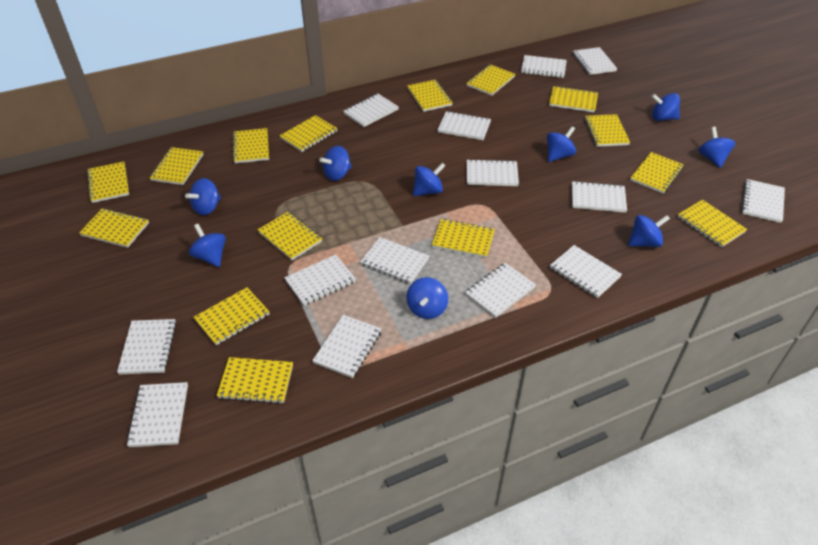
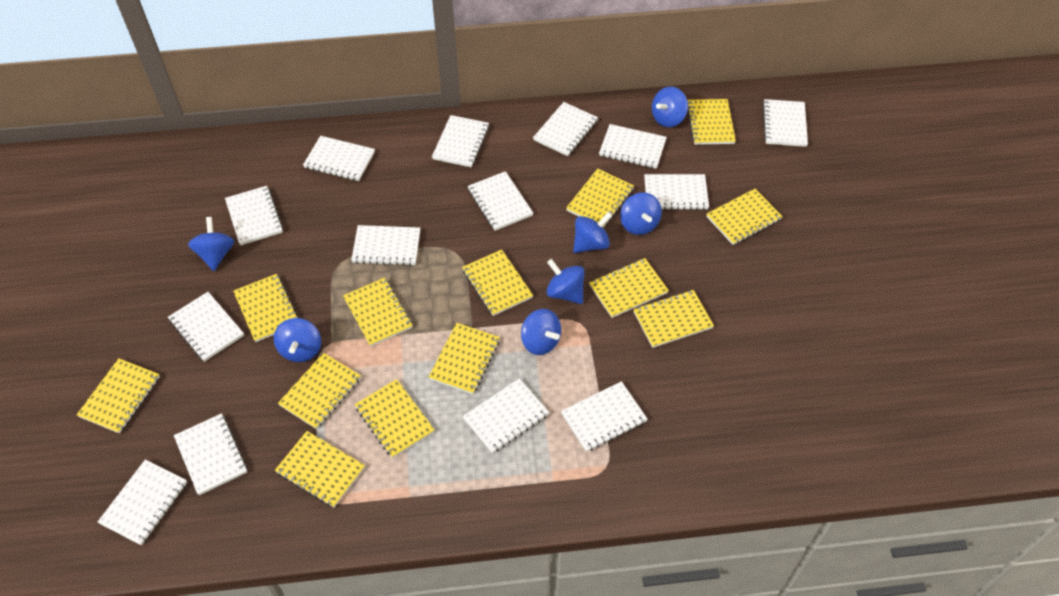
blue spinning top: [185,178,221,215] [189,224,226,267] [319,146,352,181] [406,277,448,319] [413,163,445,196] [547,126,576,162] [628,215,670,247] [651,93,680,121] [699,127,735,168] = 9 -> [188,217,234,271] [274,318,321,362] [521,309,561,355] [546,259,585,304] [573,212,612,253] [620,192,662,235] [652,87,688,127] = 7
yellow notebook: [79,208,149,248] [87,162,129,203] [150,147,204,185] [194,287,270,345] [217,357,293,404] [233,128,269,163] [258,212,322,260] [280,115,338,152] [407,80,453,112] [432,219,495,258] [466,64,515,96] [549,86,598,112] [585,114,630,147] [630,152,684,194] [678,200,747,247] = 15 -> [77,358,160,433] [233,274,299,342] [275,431,365,507] [278,353,361,429] [343,278,413,347] [355,379,435,458] [429,323,500,394] [462,249,533,316] [566,168,634,228] [589,258,669,318] [633,290,714,348] [688,99,736,145] [706,189,783,245] = 13

